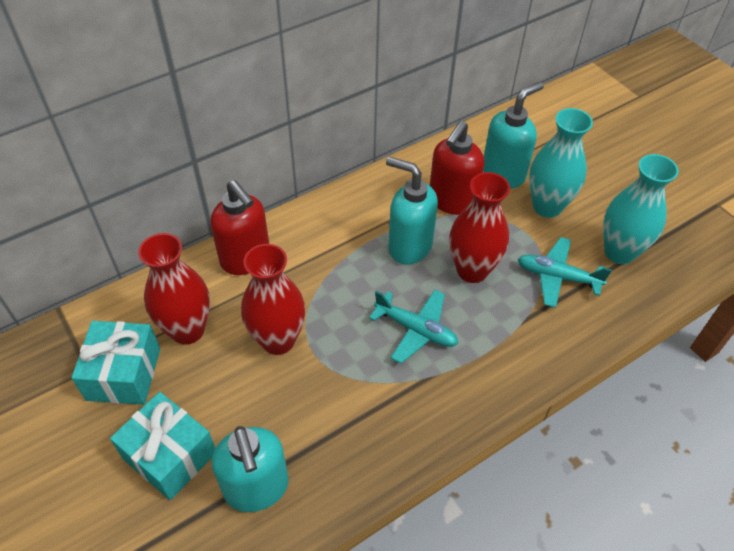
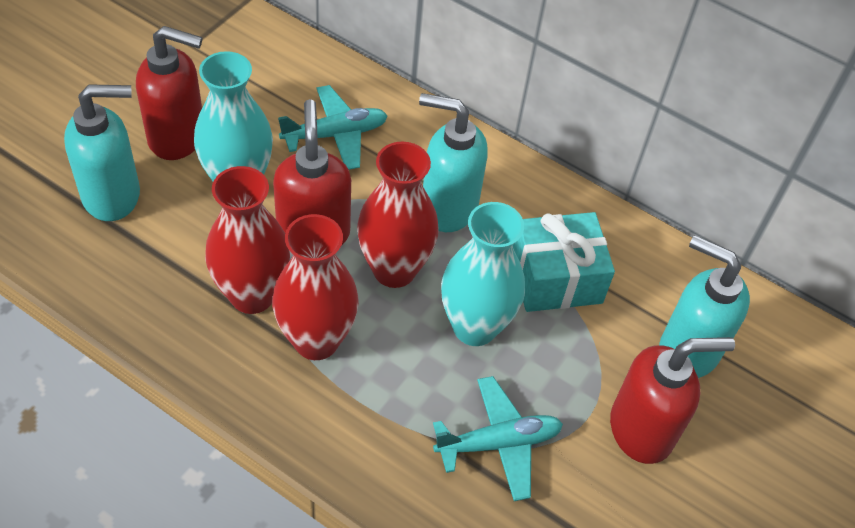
red soap dispenser: [210,180,269,275] [430,121,484,215] = 2 -> [136,26,202,160] [273,99,351,246] [610,337,735,464] = 3
turquoise gift: [71,321,160,405] [110,392,215,500] = 2 -> [512,212,615,312] = 1

